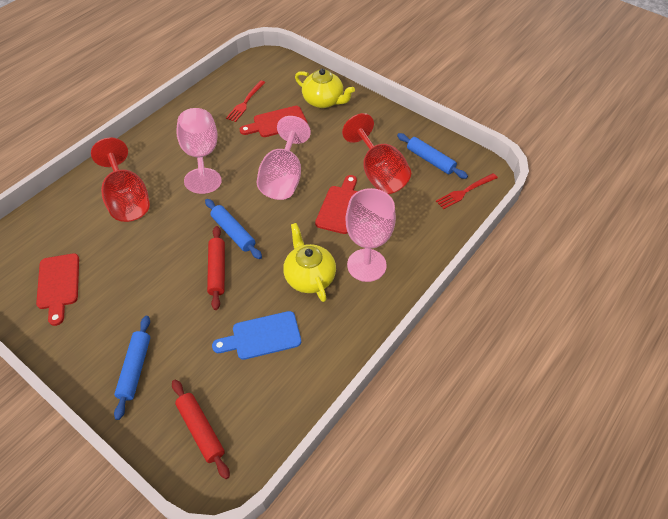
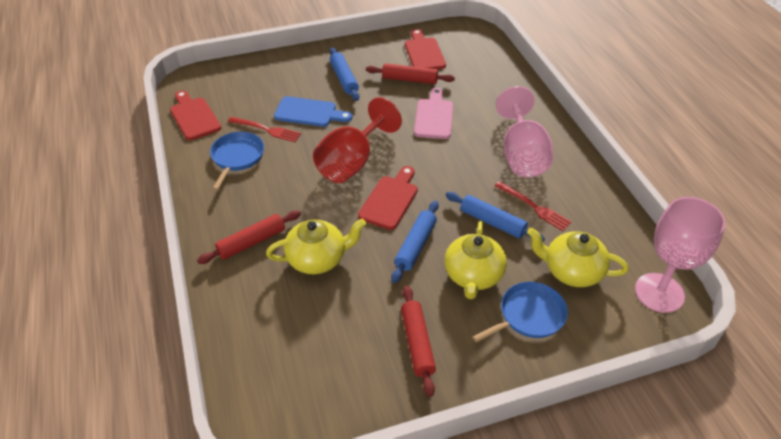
blue pan: none = 0 -> [210,132,264,191] [473,282,568,343] = 2
pink cutting board: none = 0 -> [414,88,453,139] = 1
pink goblet: [176,108,222,194] [257,116,311,200] [346,188,396,282] = 3 -> [496,86,554,177] [635,197,726,313] = 2
red goblet: [91,138,150,222] [342,113,411,194] = 2 -> [313,97,402,183] = 1
red rolling pin: [172,379,230,479] [207,226,225,310] = 2 -> [197,210,301,264] [366,63,455,84] [401,285,436,397] = 3
yellow teapot: [283,223,336,302] [295,69,355,108] = 2 -> [266,219,366,274] [444,221,507,299] [527,228,629,287] = 3

